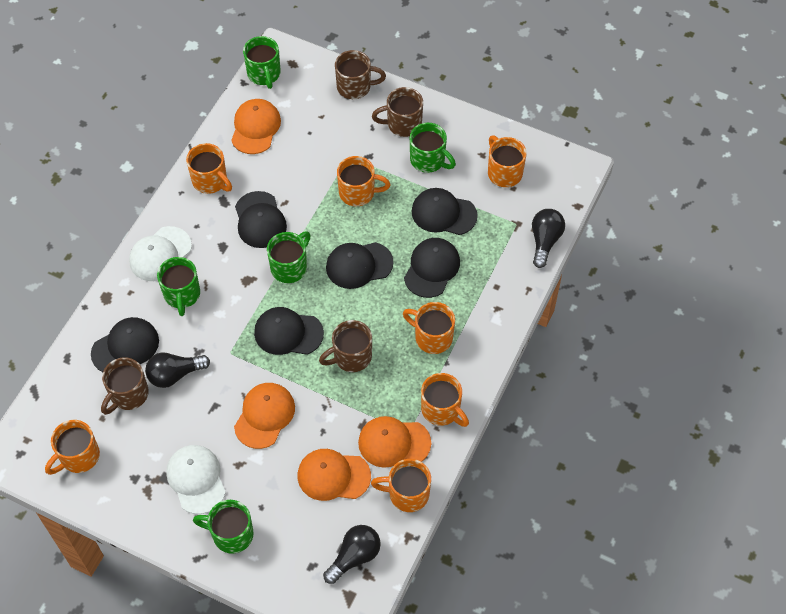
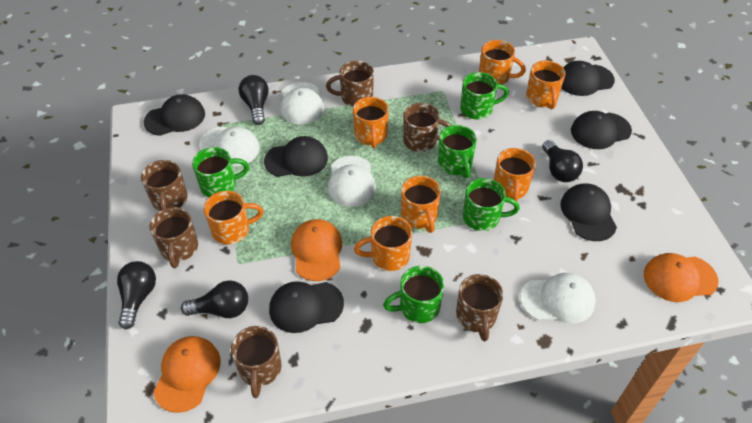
black light bulb: [145,353,210,388] [323,525,381,584] [532,209,565,268] = 3 -> [117,261,156,329] [181,280,248,318] [239,75,269,125] [542,140,583,182] = 4
brown mug: [101,357,149,415] [319,320,372,372] [335,50,386,99] [372,87,423,137] = 4 -> [141,160,187,211] [150,207,198,268] [231,326,282,398] [326,61,374,107] [403,103,451,152] [456,274,503,341] = 6
orange cap: [231,99,281,154] [234,383,295,449] [298,449,371,501] [358,416,431,468] = 4 -> [153,336,221,413] [291,219,342,281] [644,253,718,302] = 3
white cap: [129,226,192,281] [166,445,226,514] = 2 -> [199,126,260,167] [280,82,324,125] [328,156,376,207] [520,273,596,324] = 4

